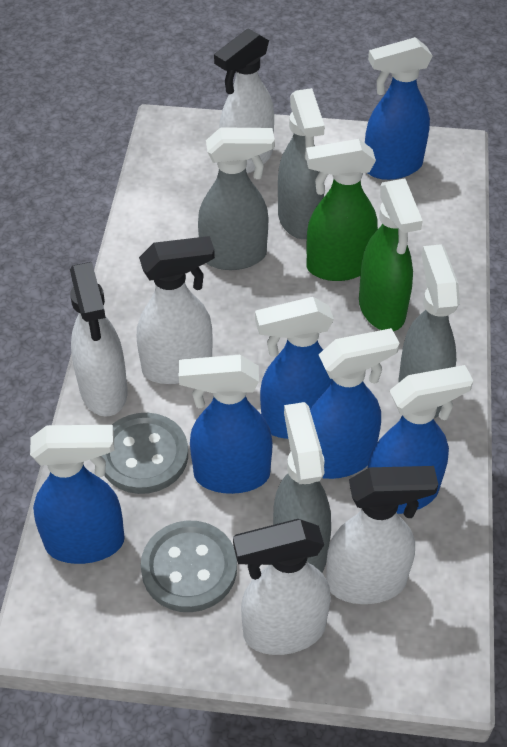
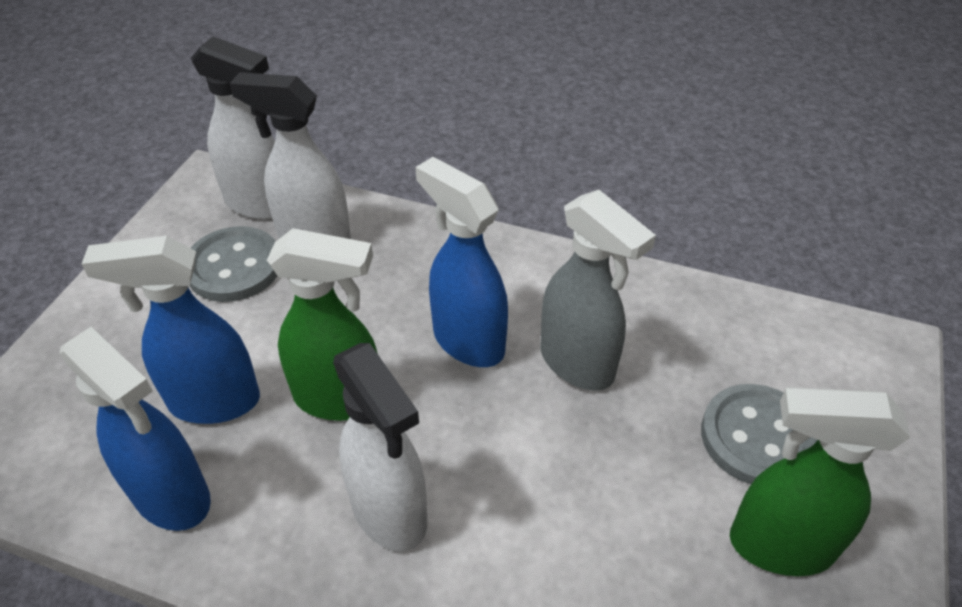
blue spray bottle: [30,425,125,564] [179,355,273,494] [255,297,334,439] [310,328,399,479] [365,37,432,180] [368,365,473,514] = 6 -> [60,327,211,531] [82,236,260,424] [415,157,508,367] = 3
grey spray bottle: [198,127,275,270] [273,402,331,573] [278,88,325,239] [398,244,460,419] = 4 -> [540,190,656,391] = 1
white spray bottle: [70,262,128,417] [137,236,215,384] [214,28,274,174] [233,519,331,655] [326,466,438,604] = 5 -> [191,36,275,220] [230,72,351,239] [333,343,427,552] = 3

